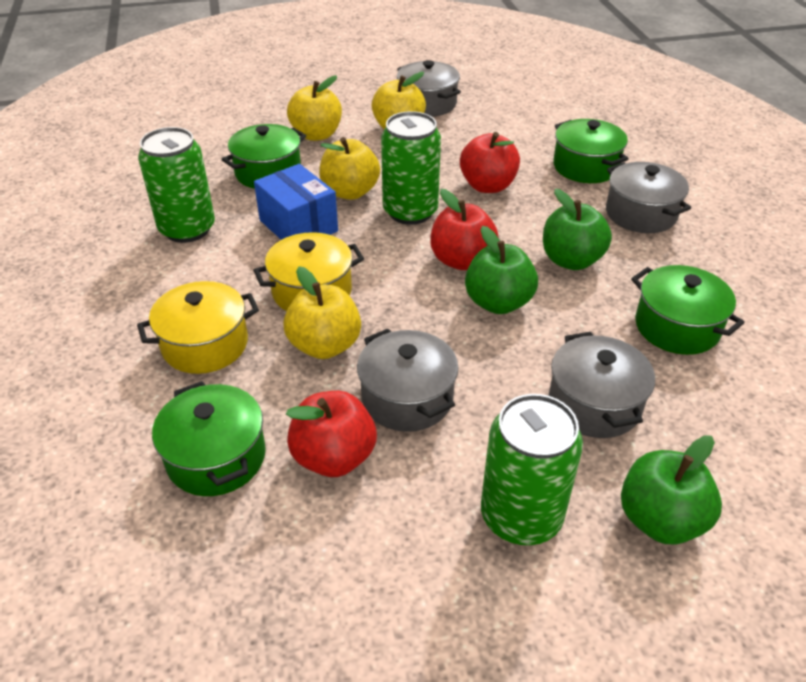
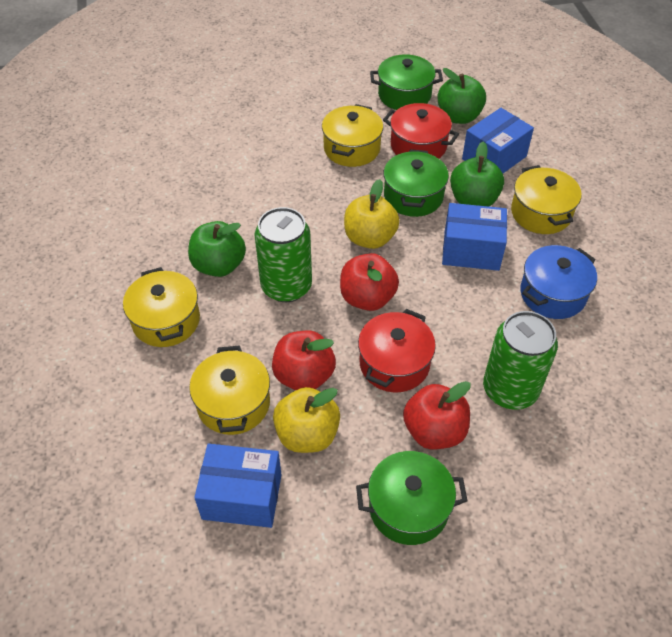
blue box: [254,164,338,240] = 1 -> [194,444,281,528] [442,203,507,271] [462,108,534,173] = 3
blue pot: none = 0 -> [520,245,597,319] = 1
green can: [138,127,215,243] [381,111,441,225] [481,394,583,545] = 3 -> [255,207,312,302] [483,311,558,410] = 2
green pot: [152,381,266,496] [222,124,306,189] [553,119,629,183] [631,265,745,355] = 4 -> [356,451,467,545] [370,54,443,110] [383,149,449,217] = 3
grey pot: [357,329,459,432] [397,60,461,117] [549,332,655,438] [606,162,691,233] = 4 -> none = 0
red pot: none = 0 -> [358,309,436,392] [383,103,459,159] = 2
yellow apple: [284,267,361,359] [287,75,342,141] [319,137,380,200] [372,72,426,130] = 4 -> [273,387,340,453] [344,179,400,249] = 2
yellow pot: [137,281,259,374] [253,232,364,311] = 2 -> [123,267,200,347] [189,345,270,435] [322,104,383,167] [511,165,582,234] = 4

